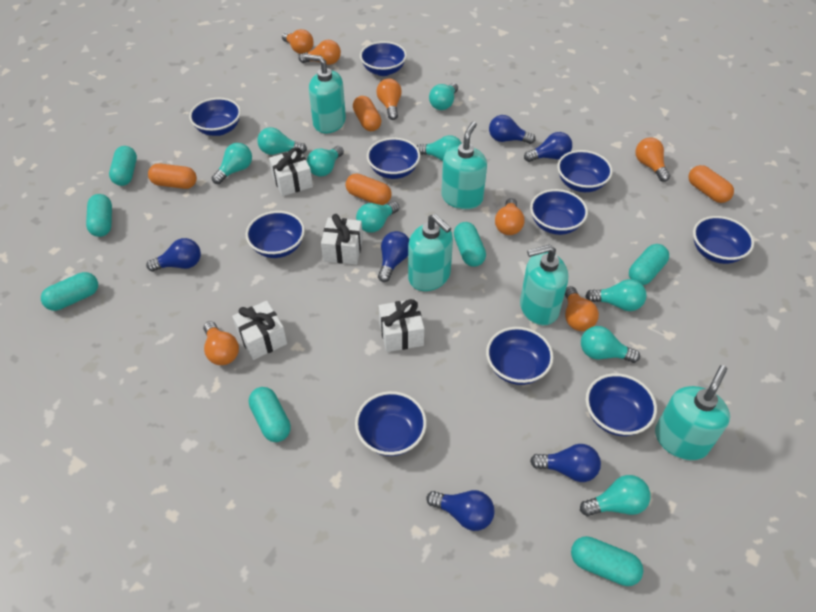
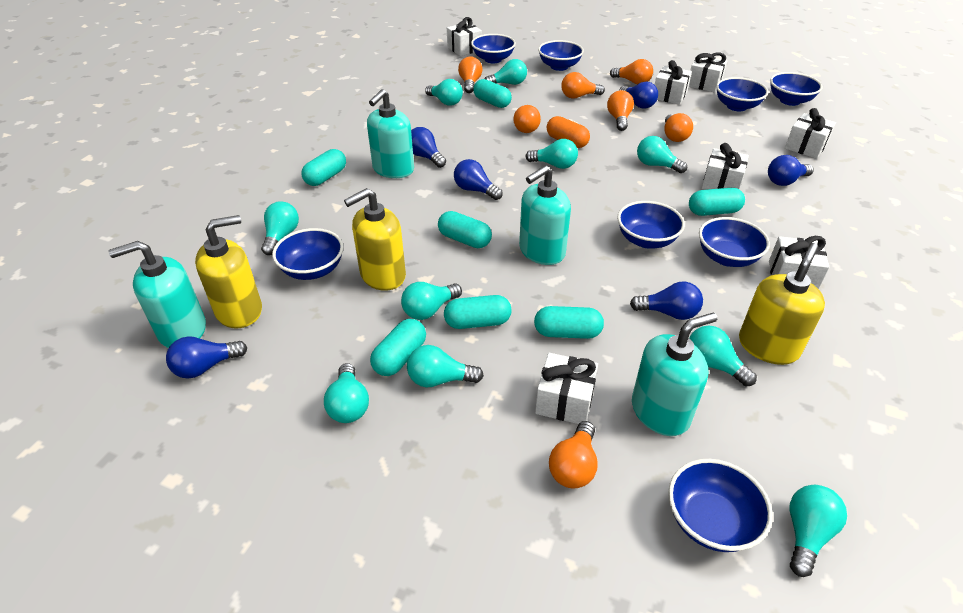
blue bowl: [189,98,241,136] [246,211,305,258] [355,391,427,456] [360,41,407,76] [367,138,420,179] [486,327,553,385] [530,189,588,235] [557,150,613,192] [586,373,657,436] [693,216,754,264] = 10 -> [272,228,344,280] [471,34,516,64] [538,40,584,71] [617,201,685,248] [668,459,773,552] [699,217,770,267] [716,77,768,111] [770,72,823,106] = 8
orange capsule: [148,163,197,189] [346,173,392,205] [353,96,381,131] [689,165,734,203] = 4 -> [547,116,590,148] = 1
turquoise light bulb: [212,143,252,184] [257,127,307,155] [307,146,344,177] [356,201,399,233] [417,135,462,161] [429,83,458,110] [580,475,651,516] [581,326,640,363] [585,279,647,311] = 9 -> [261,202,299,255] [324,363,369,423] [401,282,462,320] [407,345,484,387] [425,79,463,106] [485,59,527,85] [525,139,578,169] [637,136,687,173] [689,326,757,386] [789,485,847,577] = 10
turquoise soap dispenser: [304,54,346,133] [408,214,453,291] [441,121,487,209] [520,244,568,325] [655,365,730,460] = 5 -> [109,241,206,348] [367,89,414,178] [519,165,571,265] [632,313,717,436] = 4
white gift: [232,301,287,360] [269,147,313,196] [321,214,363,265] [379,299,424,352] = 4 -> [447,17,482,56] [535,353,598,424] [655,60,692,105] [689,52,728,93] [702,143,749,190] [769,236,829,289] [785,108,836,159] = 7
yellow soap dispenser: none = 0 -> [195,215,262,329] [344,188,406,291] [739,243,825,365] = 3

